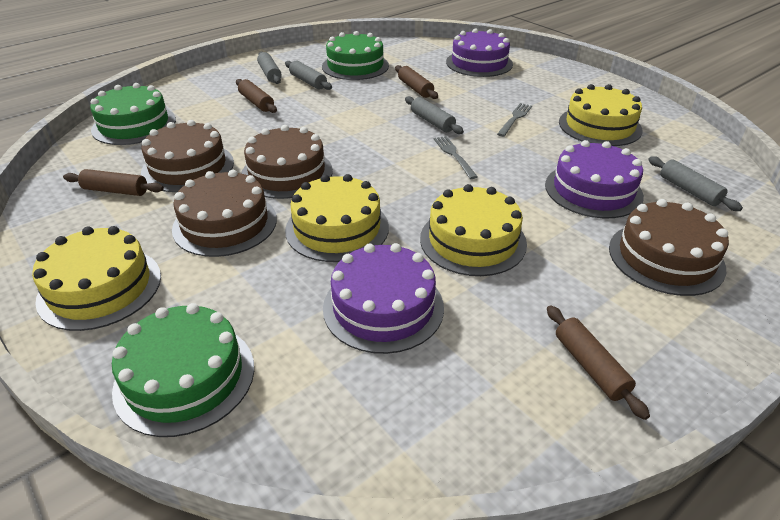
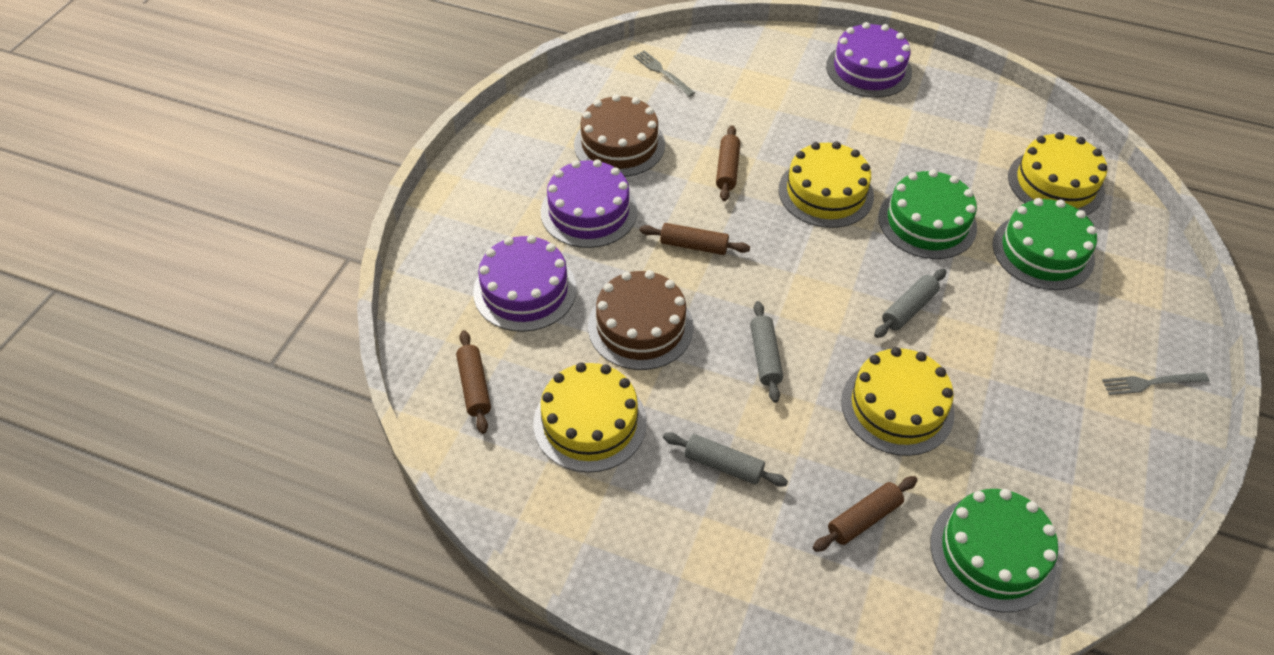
brown cake: [141,120,234,192] [172,170,277,257] [241,125,333,199] [609,199,729,296] = 4 -> [574,94,665,177] [588,270,694,370] = 2
grey rolling pin: [257,52,282,84] [285,60,332,90] [405,96,464,134] [649,156,743,211] = 4 -> [663,432,788,487] [750,301,783,403] [874,268,947,338] = 3

